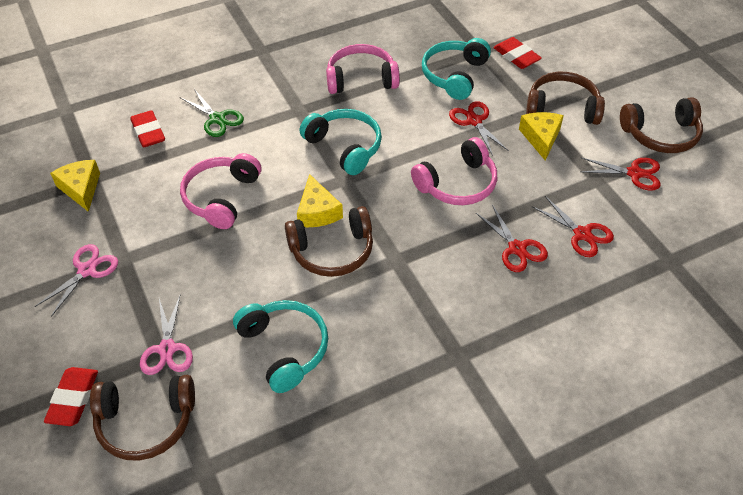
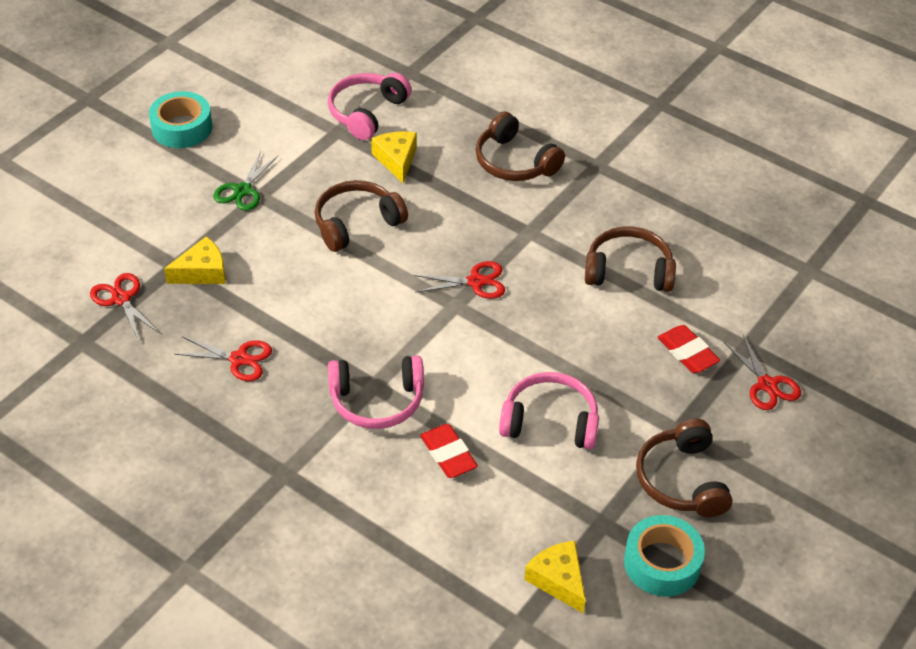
pink scissors: [34,244,118,317] [140,294,193,375] = 2 -> none = 0
red eraser: [44,367,98,426] [130,110,165,147] [493,37,542,69] = 3 -> [420,424,478,478] [658,325,720,373] = 2
turquoise headphones: [233,300,328,393] [300,109,382,175] [422,38,491,100] = 3 -> none = 0
turquoise tape: none = 0 -> [149,91,212,148] [624,515,705,597] = 2

